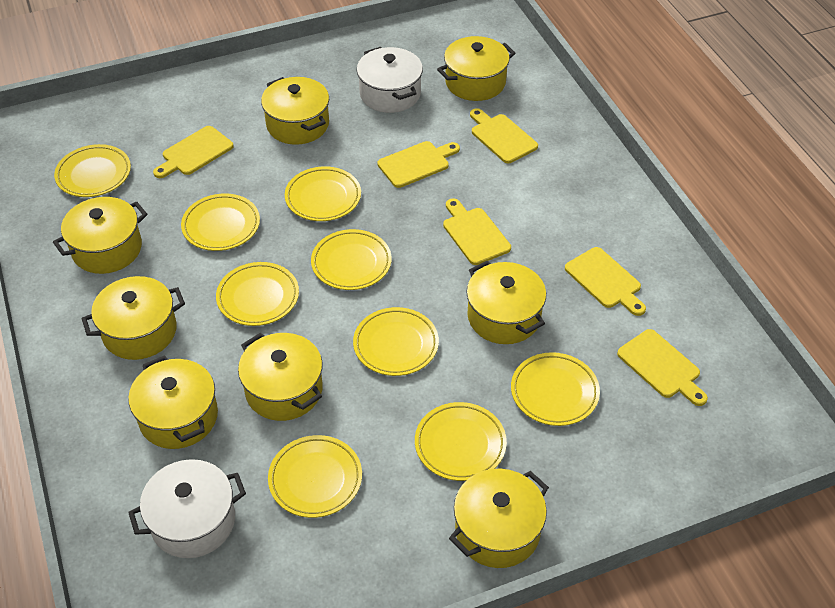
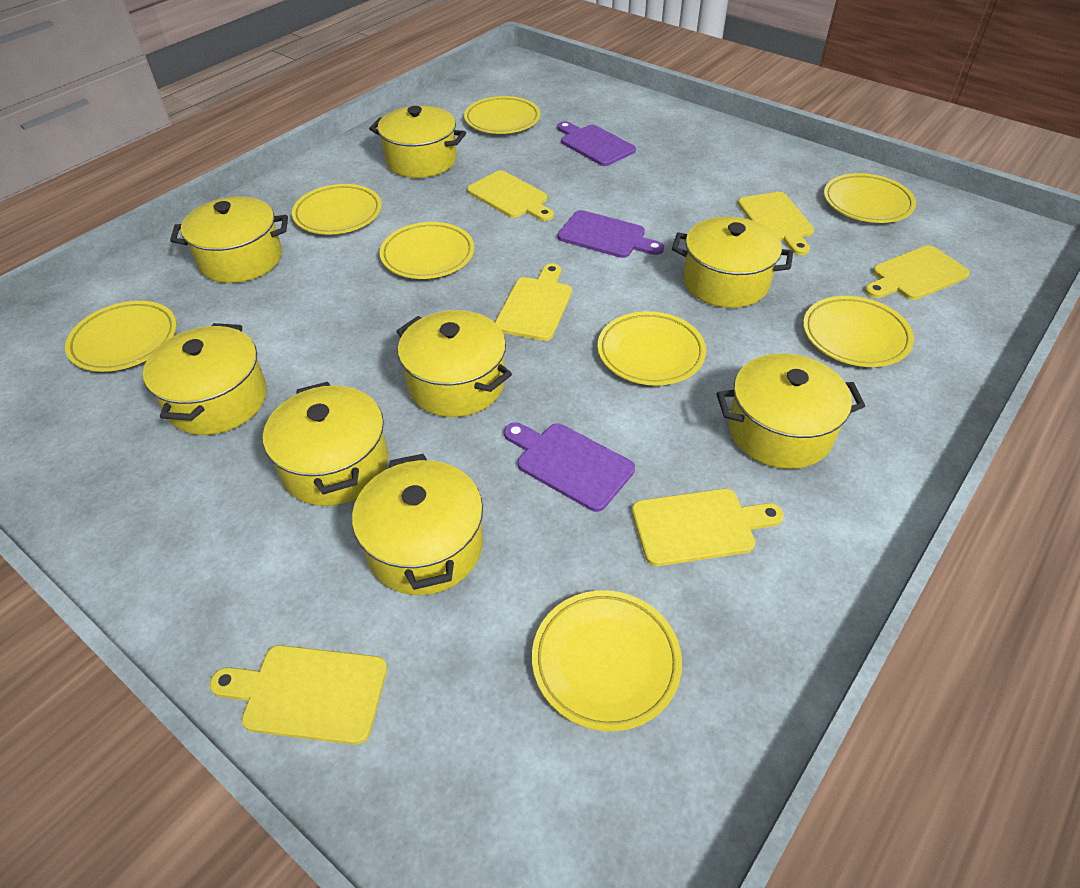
purple cutting board: none = 0 -> [504,422,635,512] [557,121,636,166] [557,210,664,258] = 3
white pot: [128,459,246,558] [357,47,423,113] = 2 -> none = 0
yellow plate: [54,144,131,197] [181,194,260,251] [216,262,299,326] [268,435,362,518] [285,166,361,221] [311,229,392,290] [353,307,439,376] [415,402,507,481] [511,352,600,426] = 9 -> [65,301,177,372] [292,184,382,235] [380,222,474,279] [464,96,540,134] [532,590,682,731] [598,311,706,386] [803,296,914,367] [824,173,916,223] = 8

